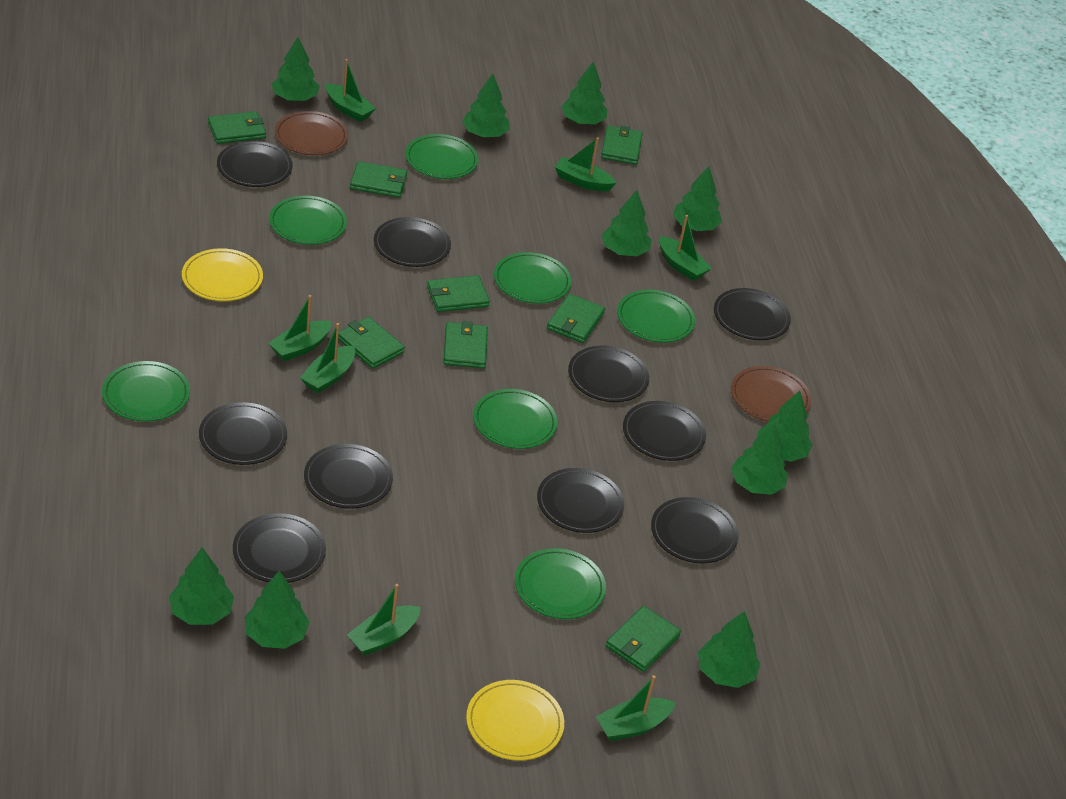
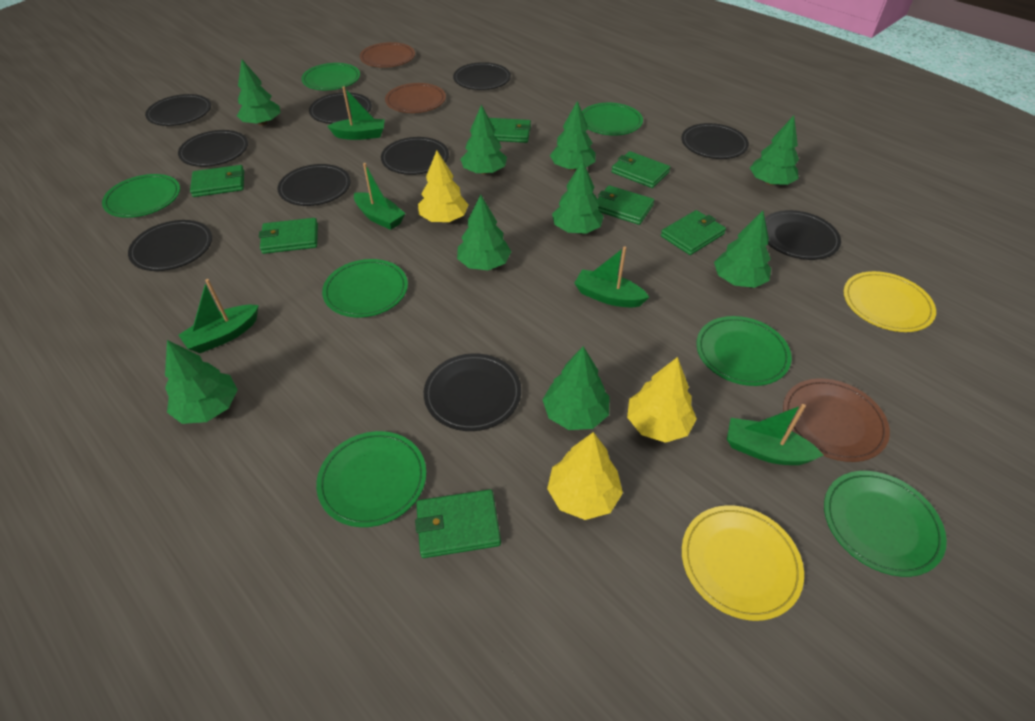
brown plate: [275,111,348,155] [731,366,812,422] = 2 -> [360,42,415,68] [385,83,446,113] [783,378,890,462] = 3
green boat: [268,295,332,361] [300,323,355,393] [325,59,376,122] [347,584,421,656] [555,137,616,192] [596,675,676,741] [659,215,712,281] = 7 -> [178,279,259,353] [327,86,385,140] [354,163,406,230] [574,246,649,307] [727,404,824,465] = 5
green tree: [169,548,234,625] [245,570,309,649] [271,37,319,101] [462,74,510,137] [561,62,607,124] [601,190,652,256] [673,166,722,231] [698,611,760,688] [731,423,787,495] [758,391,813,462] = 10 -> [165,340,238,424] [237,60,281,126] [457,194,511,270] [461,105,507,175] [542,346,610,430] [550,101,596,170] [552,160,604,234] [714,211,771,288] [750,116,799,186] = 9
green wallet: [208,111,266,144] [338,317,405,369] [350,161,407,198] [427,275,490,312] [443,321,488,368] [547,294,605,343] [601,125,642,165] [606,606,681,672] = 8 -> [190,165,244,197] [259,218,318,254] [415,489,501,558] [489,118,531,143] [597,185,654,225] [611,151,670,188] [661,210,726,255] = 7
yellow tree: none = 0 -> [418,150,468,222] [547,432,623,520] [627,357,697,443] = 3

